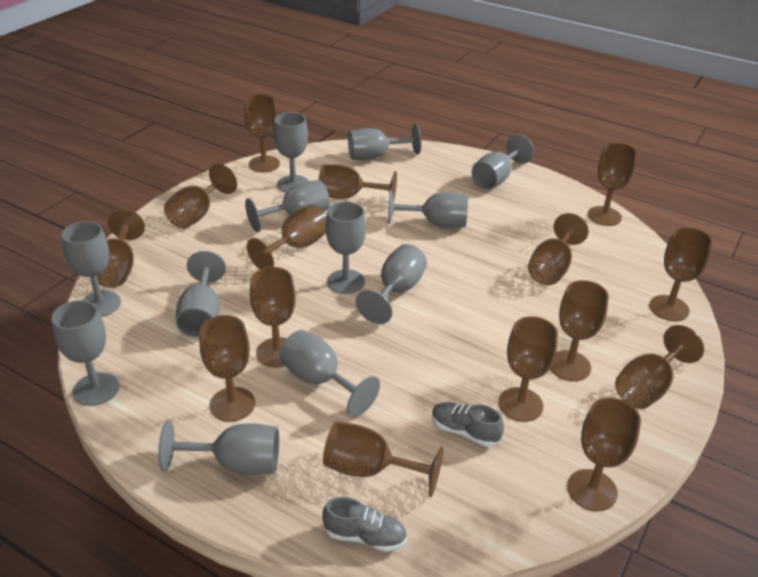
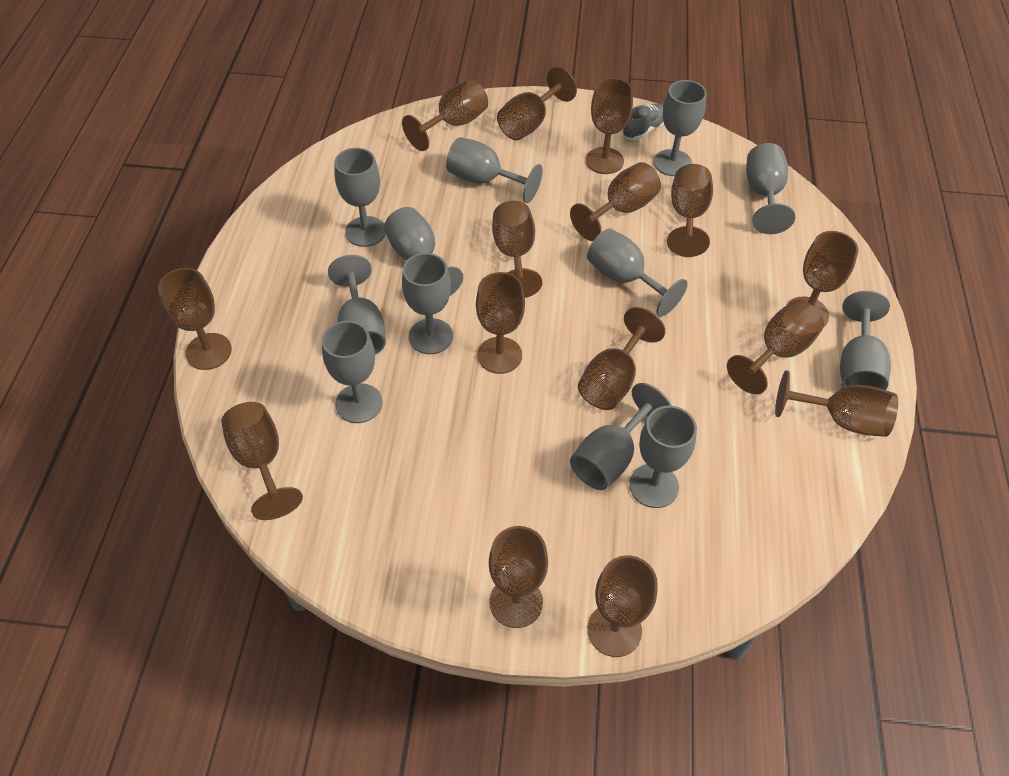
grey shoe: [323,497,407,552] [432,402,504,447] = 2 -> [622,104,664,141] = 1

